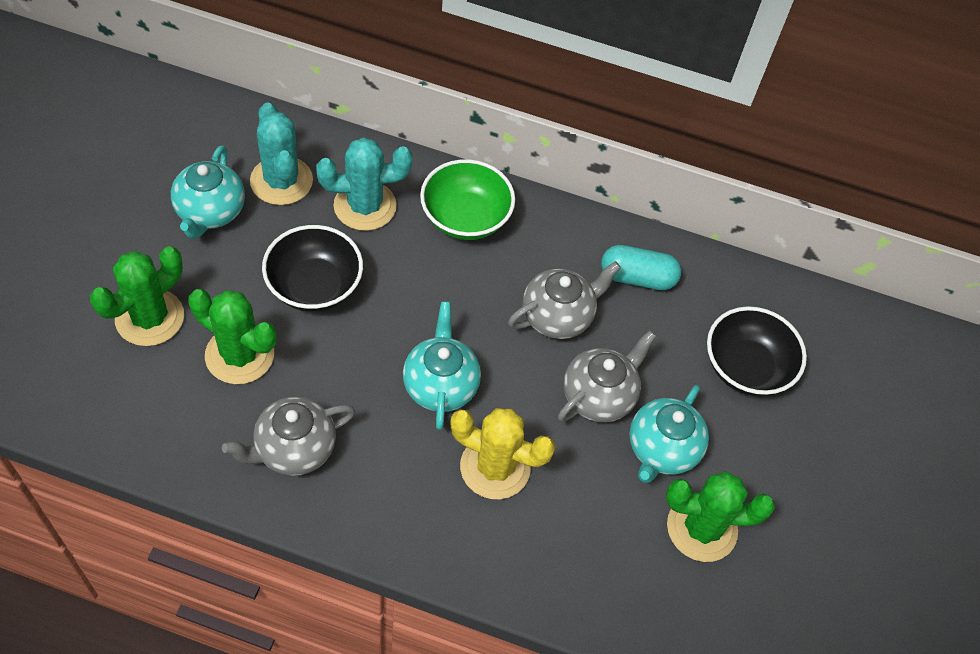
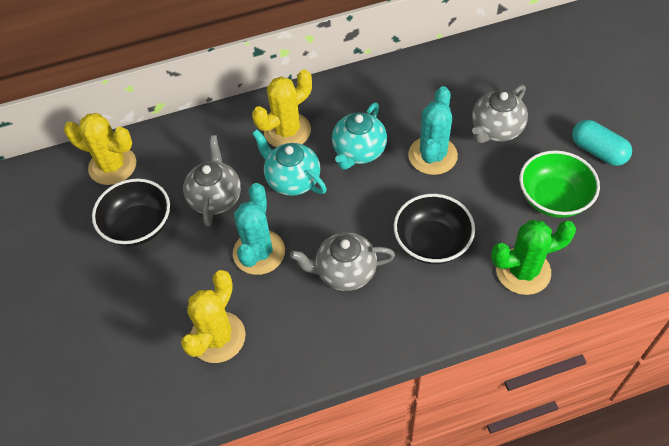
green cactus: [90,246,184,346] [188,289,276,384] [666,471,775,562] = 3 -> [491,220,576,295] = 1
turquoise teapot: [171,145,245,239] [403,301,481,430] [629,385,709,483] = 3 -> [252,130,327,196] [332,102,387,170] = 2
yellow cactus: [450,408,555,499] = 1 -> [64,113,136,185] [181,270,246,363] [252,69,312,147] = 3

